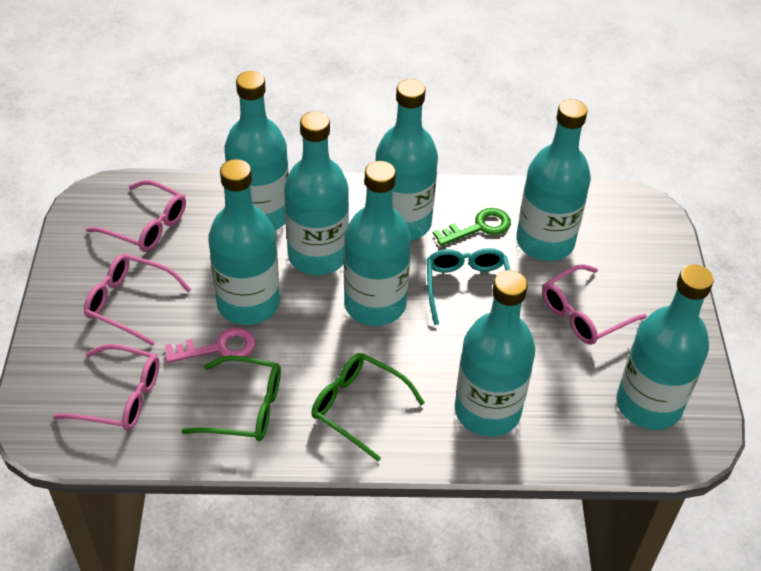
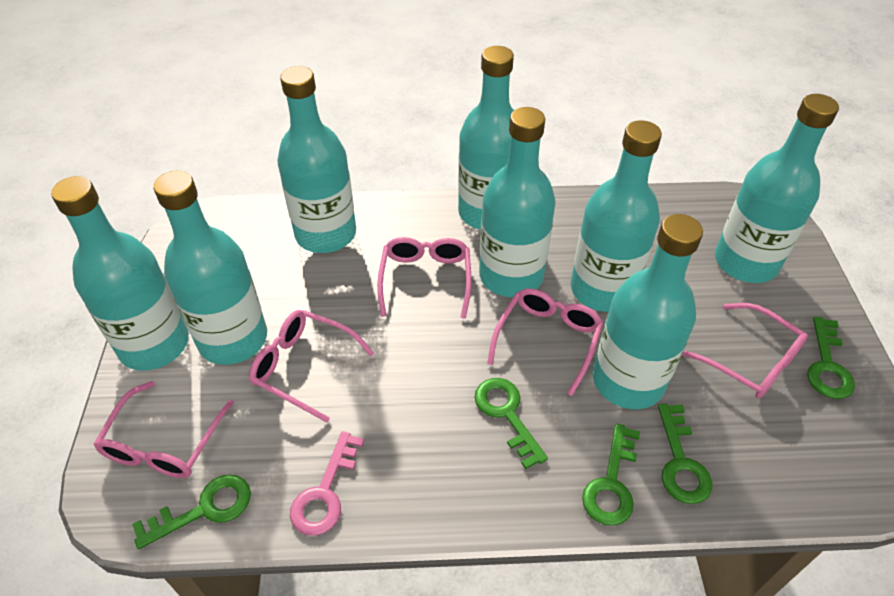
green glasses: [181,355,281,441] [311,353,425,461] = 2 -> none = 0
green key: [433,208,511,246] = 1 -> [132,474,251,549] [474,378,548,469] [582,423,640,526] [658,404,712,504] [807,317,855,399] = 5
pink glasses: [53,344,159,431] [84,254,191,346] [87,180,186,252] [542,264,647,345] = 4 -> [93,381,234,478] [249,310,374,423] [377,237,471,319] [487,288,603,396] [682,303,808,398] = 5
turquoise glasses: [427,248,510,325] = 1 -> none = 0

